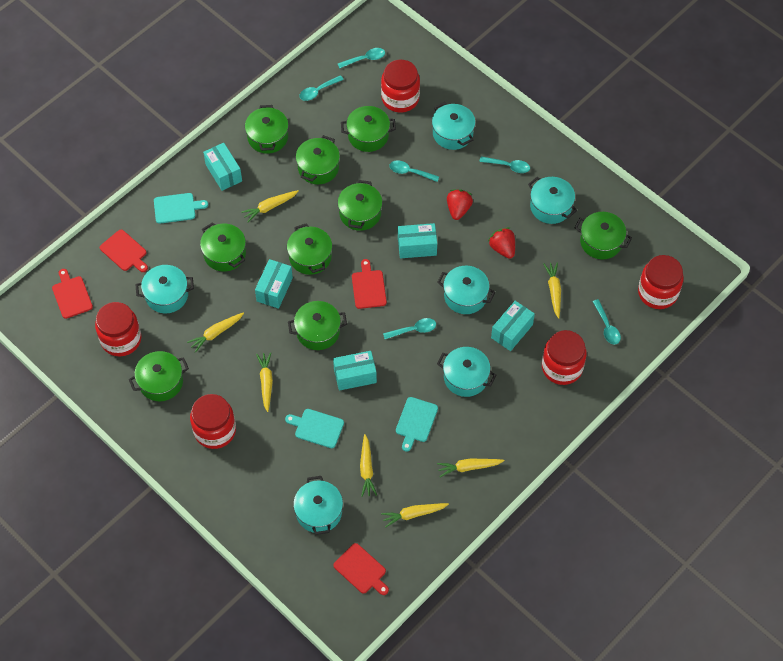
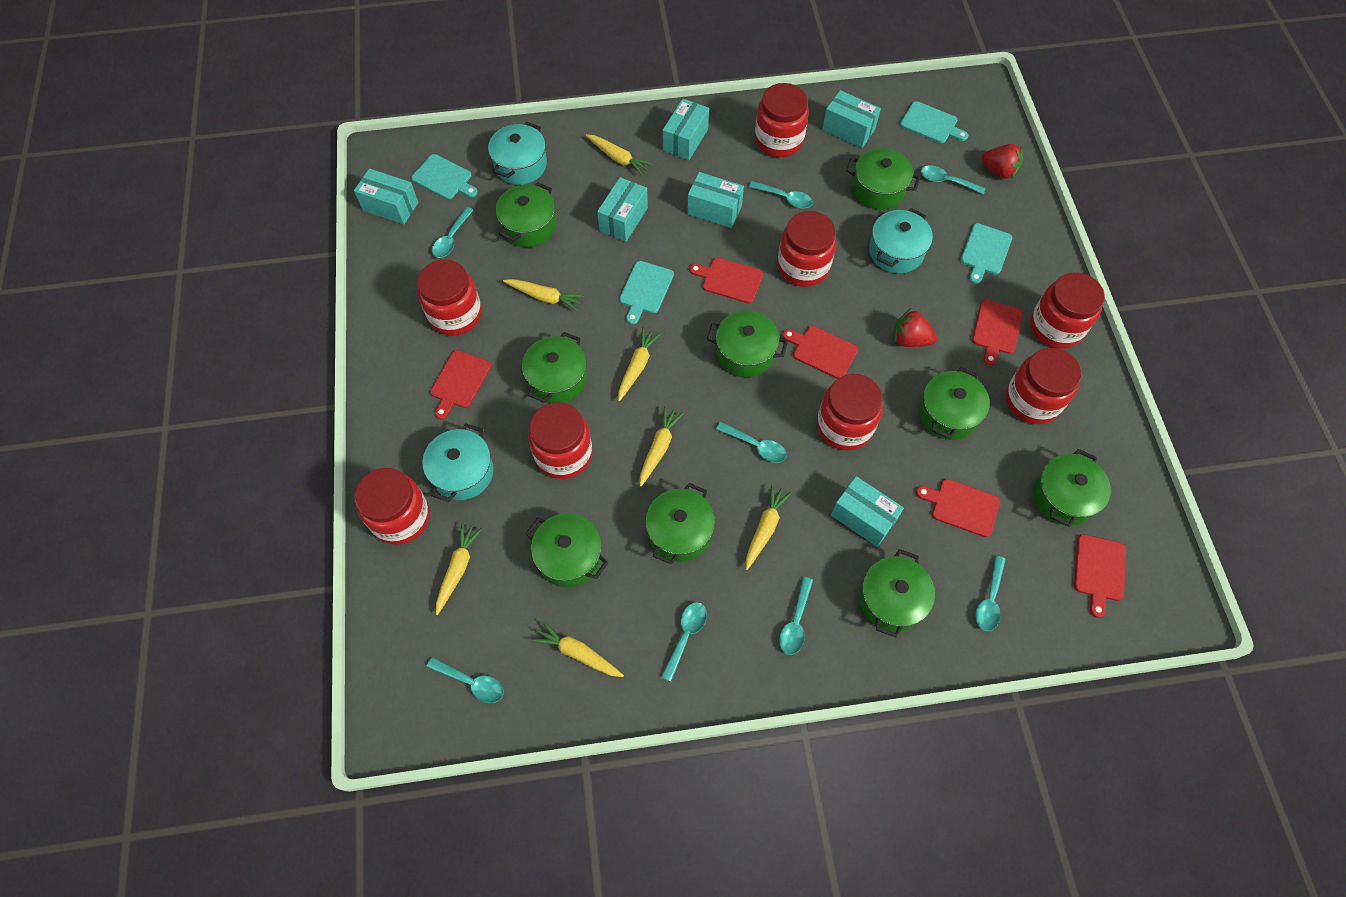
red cutting board: [52,269,93,319] [100,230,148,272] [333,543,389,595] [352,259,387,309] = 4 -> [430,350,491,420] [690,257,763,303] [782,326,858,379] [916,479,1000,537] [972,300,1023,366] [1074,534,1126,618] = 6
red jar: [95,302,141,356] [190,394,236,449] [381,60,420,113] [542,330,587,385] [638,255,684,309] = 5 -> [355,468,430,545] [417,259,482,336] [528,402,592,479] [755,83,809,157] [777,211,837,287] [817,374,883,451] [1005,348,1082,424] [1030,273,1105,349] = 8
turquoise box: [203,143,242,191] [255,259,293,309] [333,351,377,391] [398,223,437,259] [491,301,535,351] = 5 -> [354,168,419,225] [597,177,648,242] [663,99,709,160] [687,172,744,228] [822,90,881,148] [831,476,904,547] = 6
turquoise cutting board: [154,193,208,224] [285,409,344,448] [396,397,438,451] = 3 -> [411,154,478,199] [619,261,674,324] [900,101,968,143] [961,223,1012,284] = 4
turquoise pot: [135,265,194,313] [293,476,343,535] [432,102,476,150] [437,266,495,314] [437,347,496,397] [528,177,577,224] = 6 -> [422,423,494,502] [488,122,547,185] [869,208,933,274] = 3
turquoise spoon: [300,75,344,101] [338,48,385,69] [383,318,436,339] [389,160,439,182] [479,156,530,173] [592,299,621,345] = 6 -> [427,657,504,703] [432,207,473,258] [661,602,707,682] [716,422,787,463] [749,181,813,208] [779,577,813,655] [921,165,986,194] [975,555,1006,631] = 8

